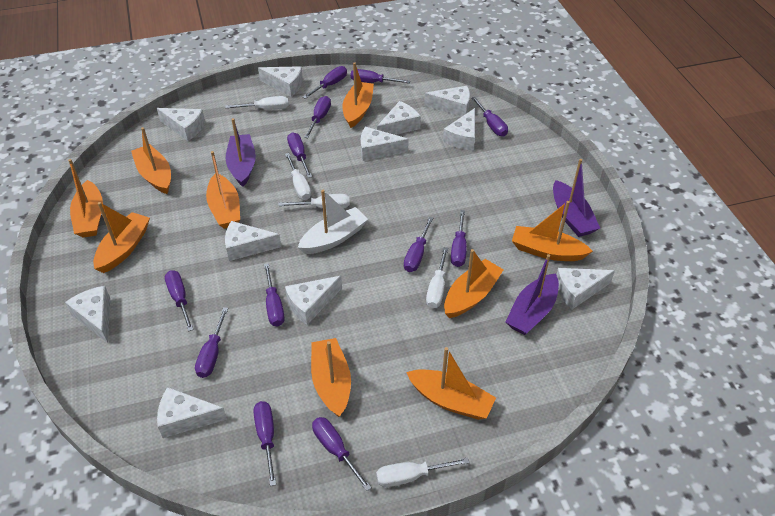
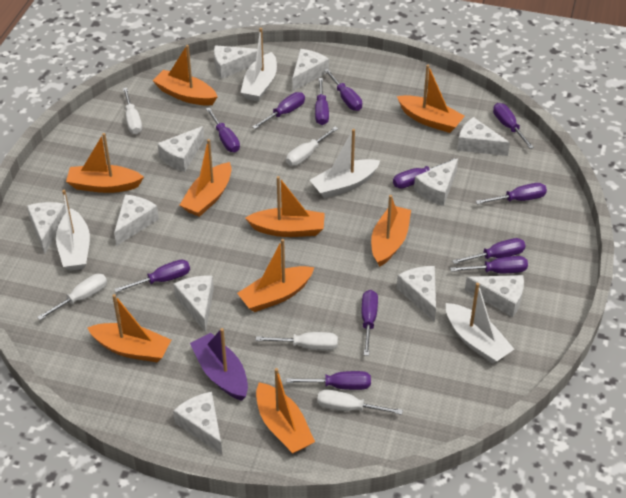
purple boat: [226,118,256,187] [506,254,559,335] [553,159,600,237] = 3 -> [190,328,248,401] = 1
white boat: [298,190,368,254] = 1 -> [56,190,90,271] [240,28,277,101] [310,129,380,198] [446,283,514,364] = 4

